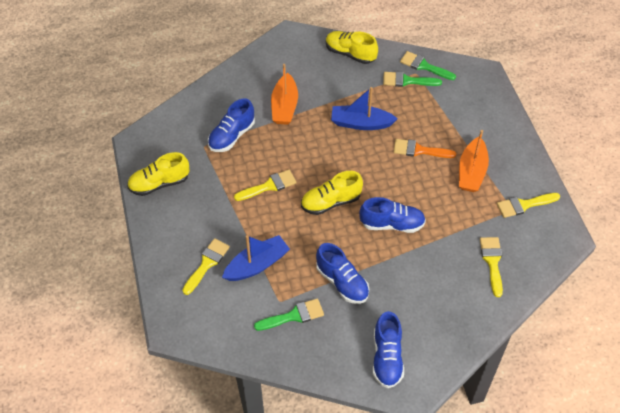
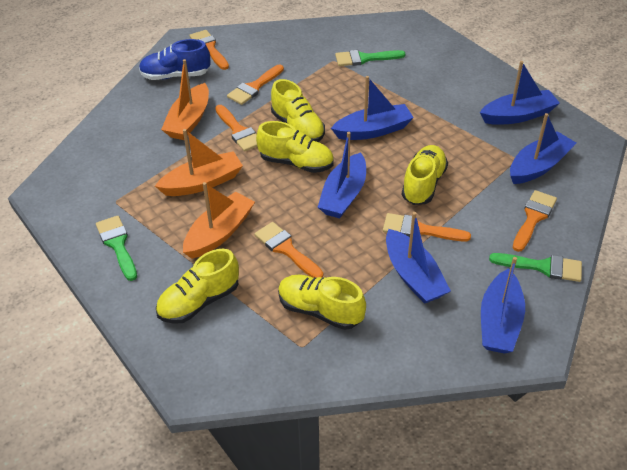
blue boat: [222,235,290,281] [331,87,397,130] = 2 -> [318,132,366,218] [331,76,414,140] [386,212,451,304] [480,61,560,125] [481,257,525,354] [510,113,576,184] = 6
blue shoe: [208,99,255,152] [316,243,369,304] [359,197,426,233] [373,311,404,388] = 4 -> [139,39,210,80] = 1
orange boat: [271,64,298,125] [459,130,489,192] = 2 -> [155,129,243,196] [161,59,209,140] [183,182,255,259] = 3
orange brush: [394,139,456,158] = 1 -> [189,30,229,70] [215,105,257,152] [227,65,284,105] [255,222,323,278] [383,213,471,241] [513,190,557,252] = 6
yellow brush: [183,238,230,295] [234,170,297,201] [480,237,503,297] [497,193,560,218] = 4 -> none = 0
yellow shoe: [127,152,190,196] [301,171,363,215] [326,31,378,64] = 3 -> [156,249,239,324] [256,121,334,173] [271,79,325,142] [278,275,366,330] [401,145,448,205] = 5

